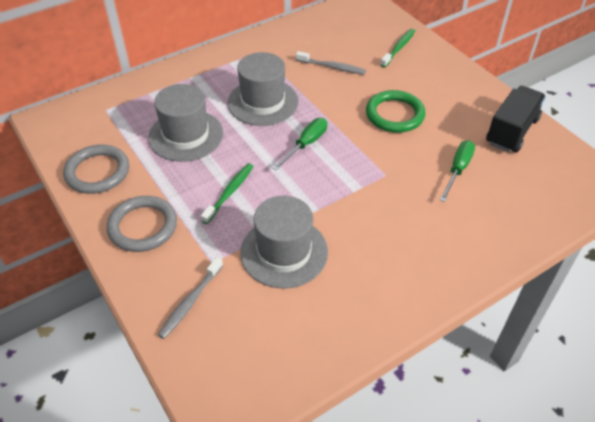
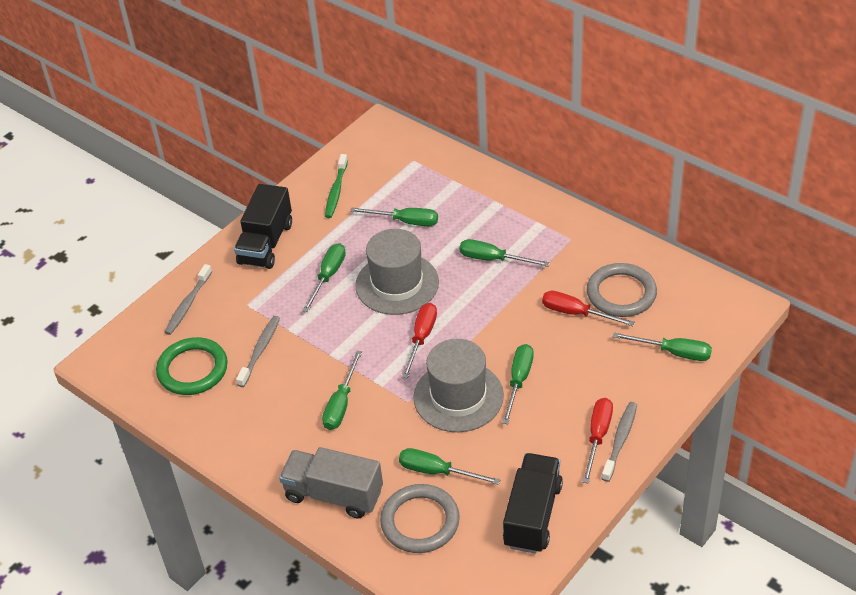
black truck: [486,86,546,152] = 1 -> [234,184,292,269] [503,453,563,554] = 2
green screwdriver: [272,118,327,171] [440,140,475,202] = 2 -> [303,243,346,312] [322,351,362,430] [350,207,438,226] [399,448,501,485] [459,239,550,267] [502,344,534,424] [613,332,712,361] = 7
green toothbrush: [201,163,254,224] [380,29,415,68] = 2 -> [325,154,348,218] = 1
grey hat: [148,84,223,162] [228,52,298,126] [240,196,328,289] = 3 -> [355,229,439,315] [413,339,504,432] = 2
grey toothbrush: [158,257,223,339] [296,51,366,75] = 2 -> [164,264,212,335] [236,316,280,387] [602,402,637,482] = 3
grey truck: none = 0 -> [279,447,383,519] = 1
red screwdriver: none = 0 -> [402,303,437,379] [542,291,635,326] [582,398,613,484] = 3

